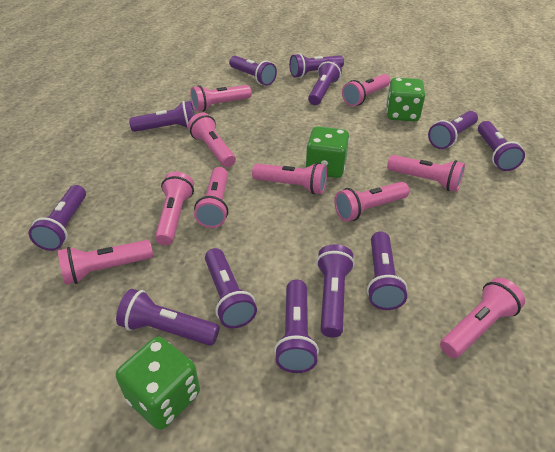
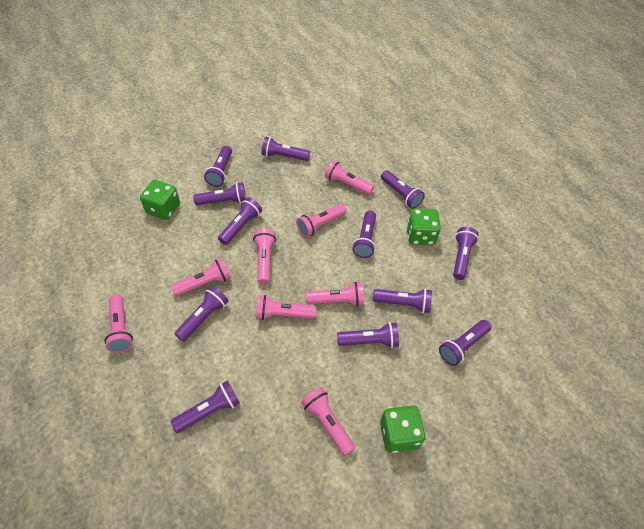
pink flashlight: [58,240,153,285] [155,172,194,245] [188,113,236,167] [190,85,252,112] [194,167,228,228] [252,162,327,194] [334,182,409,222] [342,74,390,106] [387,155,465,192] [440,278,525,358] = 10 -> [104,294,133,353] [171,258,231,296] [253,229,276,284] [256,295,316,320] [296,204,346,237] [301,387,355,456] [306,282,364,307] [325,160,374,195] = 8

